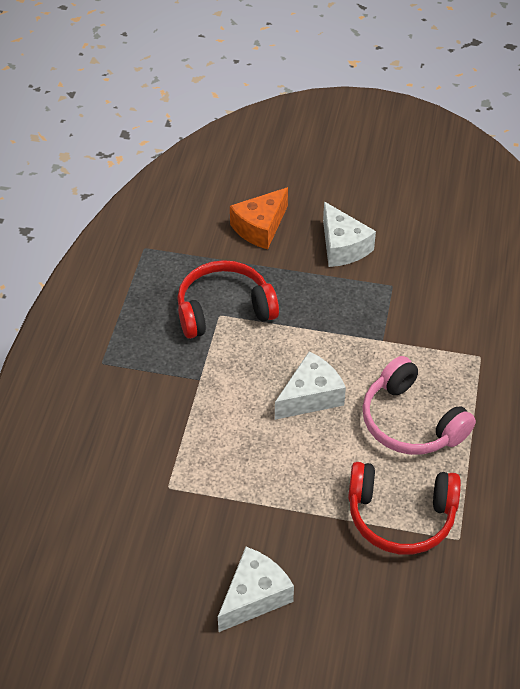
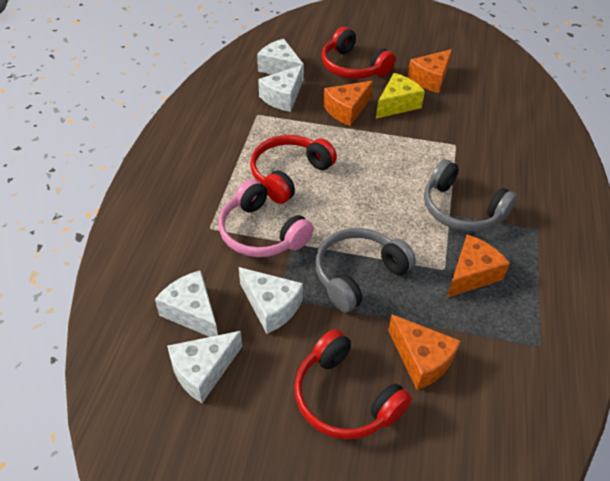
grey headphones: none = 0 -> [315,228,416,312] [424,159,517,232] = 2
orange cheese: [230,187,288,249] = 1 -> [324,81,373,126] [388,315,460,390] [408,49,452,93] [447,234,510,298] = 4
red headphones: [177,260,279,339] [348,462,461,554] = 2 -> [250,135,337,204] [294,329,412,439] [321,27,395,79] = 3
white cheese: [218,547,294,632] [275,352,346,420] [323,202,376,267] = 3 -> [155,270,218,337] [167,331,242,403] [239,267,303,334] [257,39,304,81] [258,65,303,112] = 5
yellow cheese: none = 0 -> [376,73,425,119] = 1

